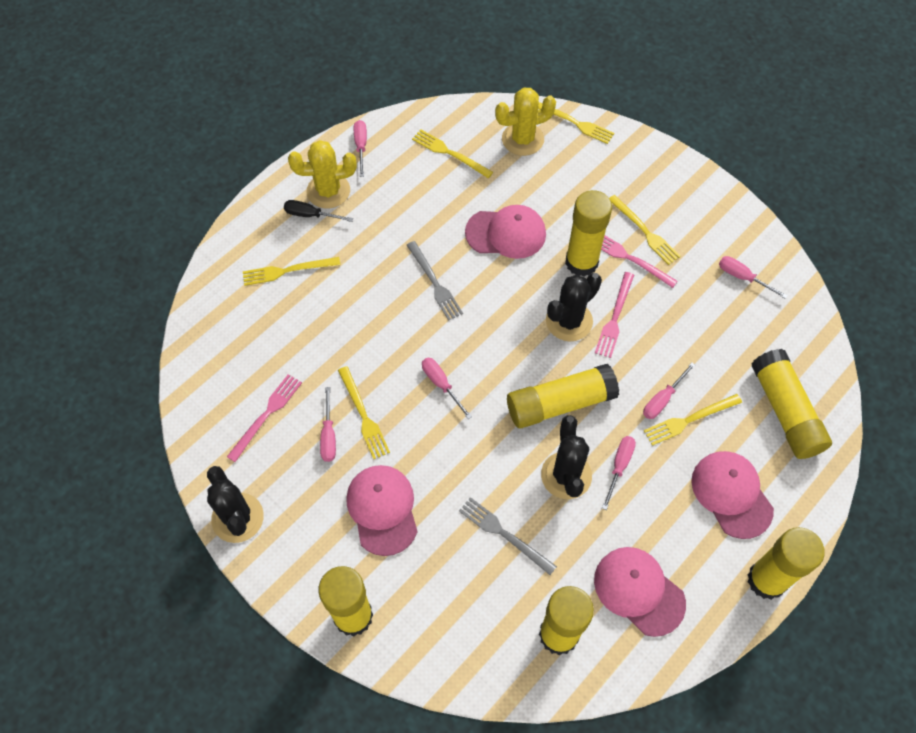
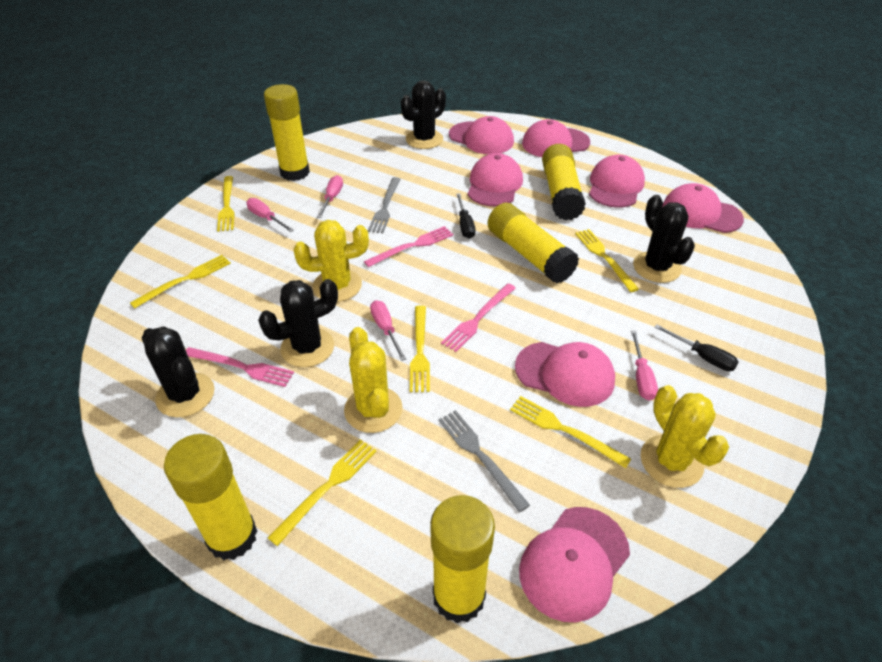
black cactus: [207,466,264,543] [541,415,592,499] [546,273,602,341] = 3 -> [142,326,215,418] [258,279,338,367] [401,80,446,149] [633,195,695,283] = 4
black screwdriver: [284,200,353,222] = 1 -> [456,193,475,239] [654,324,739,371] = 2
pink cap: [346,465,418,556] [465,205,546,259] [594,547,686,637] [692,451,774,539] = 4 -> [449,116,514,154] [468,153,523,206] [515,342,615,407] [519,507,630,622] [522,119,590,157] [589,155,645,208] [662,183,744,233] = 7
pink screwdriver: [320,387,336,462] [354,120,367,177] [422,357,472,419] [602,436,636,510] [643,363,695,419] [719,256,788,299] = 6 -> [246,198,294,232] [317,175,343,218] [370,300,406,361] [631,330,658,401] = 4
yellow cactus: [288,140,357,208] [495,87,556,156] = 2 -> [294,220,369,302] [344,327,403,433] [640,385,729,488] = 3
yellow glue stick: [319,566,373,636] [507,364,619,428] [539,586,594,655] [565,190,612,277] [747,527,825,600] [751,349,832,459] = 6 -> [164,434,257,560] [264,84,310,181] [430,495,495,623] [488,203,579,283] [542,144,586,220] = 5

